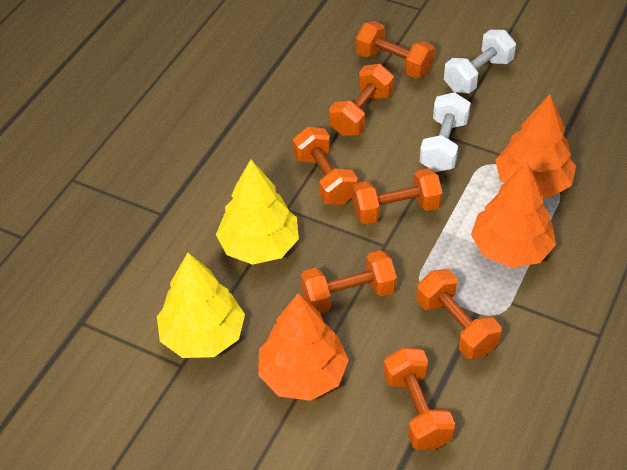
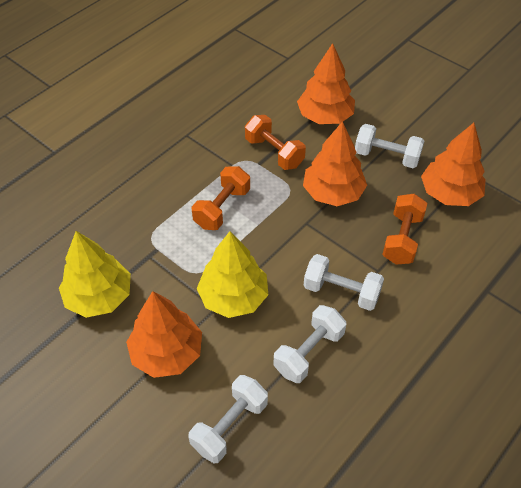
orange dumbbell: [293,127,358,205] [301,250,397,313] [329,64,394,136] [352,168,443,224] [356,21,435,78] [384,348,455,450] [416,269,502,359] = 7 -> [191,166,250,230] [245,115,306,170] [382,194,427,265] = 3
orange tree: [258,293,349,401] [471,162,556,268] [495,94,576,198] = 3 -> [126,291,202,378] [297,43,355,124] [303,121,367,206] [421,123,486,206] = 4
white dumbbell: [420,92,470,172] [444,30,516,93] = 2 -> [189,375,268,463] [273,305,346,383] [304,254,384,311] [355,124,424,168] = 4

